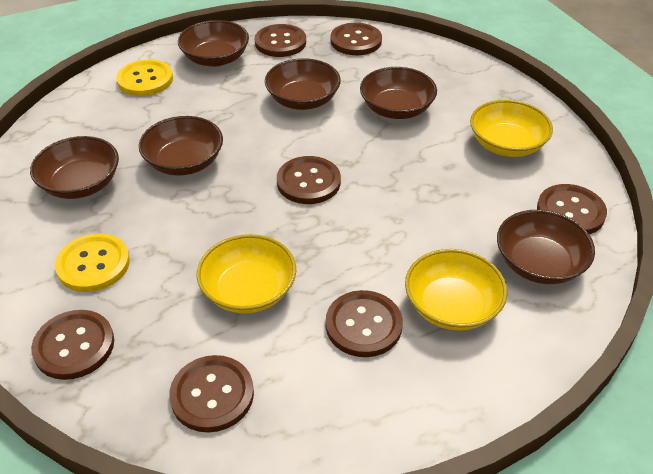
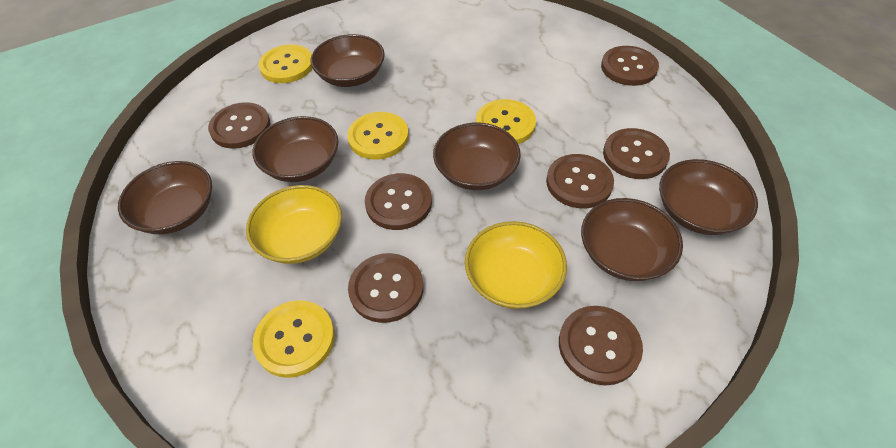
yellow bowl: [197,234,296,313] [405,249,507,331] [470,100,553,157] = 3 -> [246,185,342,264] [465,221,567,309] = 2
yellow button: [55,234,130,292] [116,59,173,96] = 2 -> [253,300,335,378] [259,44,312,83] [347,112,409,160] [476,99,536,144] = 4

